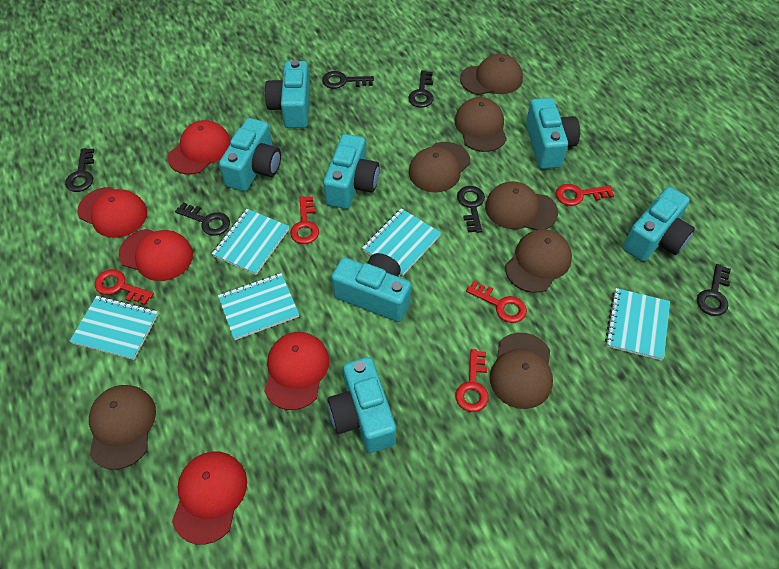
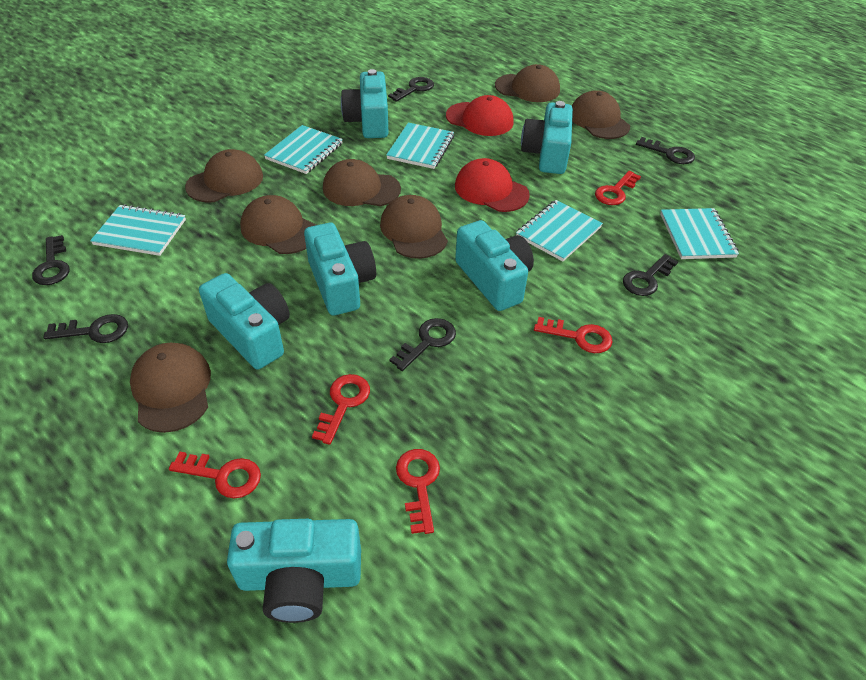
red cap: [77,187,147,238] [119,229,193,281] [167,120,231,175] [172,451,247,545] [264,332,329,410] = 5 -> [446,95,514,136] [455,158,530,212] = 2
turquoise camera: [219,118,281,191] [265,60,310,128] [323,134,380,209] [327,357,396,453] [331,253,411,322] [526,98,580,169] [623,187,695,261] = 7 -> [199,273,290,369] [227,519,361,623] [304,223,376,316] [341,69,388,138] [455,220,534,311] [521,101,573,174] = 6

